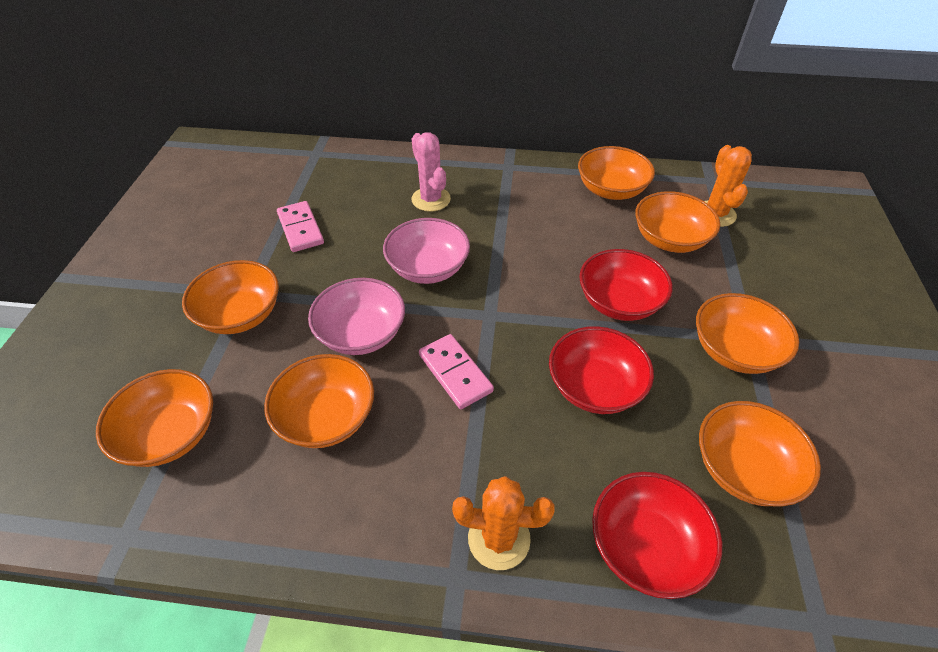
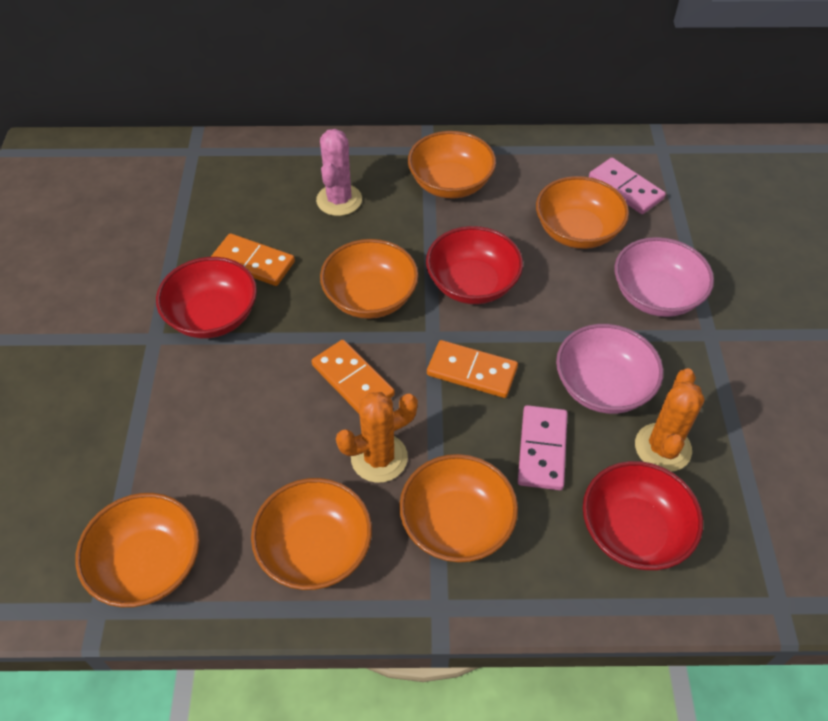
orange bowl: [96,369,213,467] [182,260,279,334] [264,354,374,448] [578,146,655,200] [635,191,720,253] [696,293,799,374] [699,401,821,507] = 7 -> [75,493,200,607] [251,478,372,590] [320,239,419,319] [399,454,518,562] [408,131,496,198] [536,176,629,249] = 6
orange domino: none = 0 -> [211,233,295,286] [311,340,395,413] [427,340,518,398] = 3

